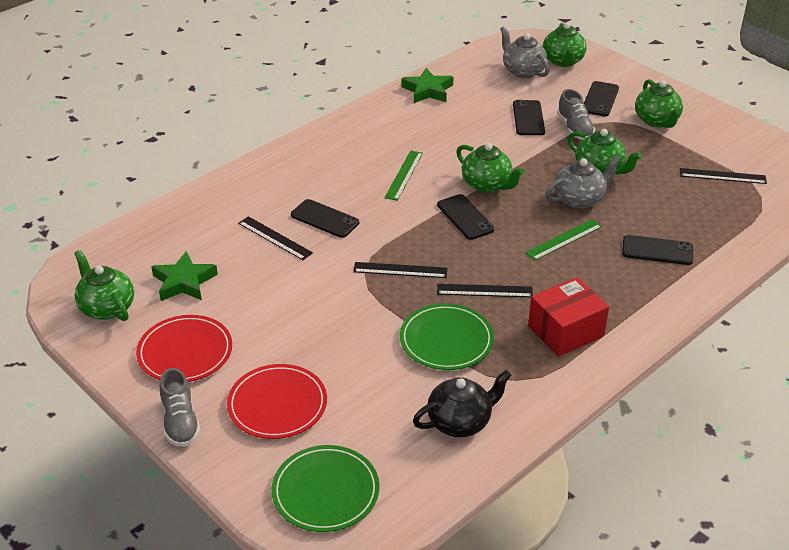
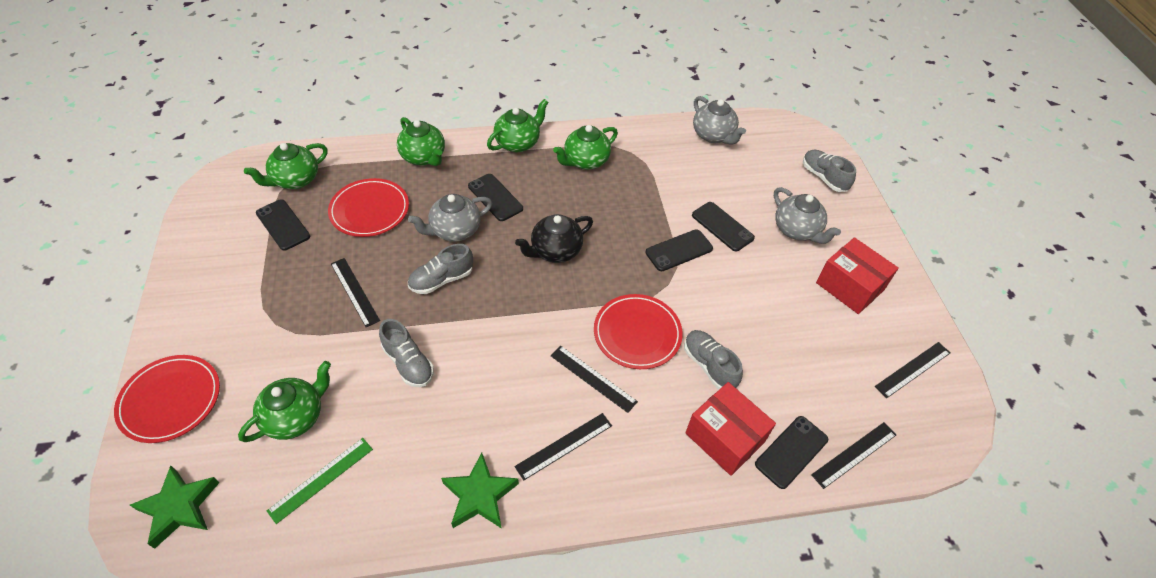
black ruler: [238,216,313,260] [353,262,448,278] [437,284,533,297] [680,168,767,184] = 4 -> [331,258,380,327] [515,413,612,481] [551,346,638,413] [811,422,896,489] [875,342,950,398] = 5
green plate: [272,445,379,532] [400,303,494,370] = 2 -> none = 0
green ruler: [385,151,423,201] [525,219,602,260] = 2 -> [267,438,373,524] = 1
grey shoe: [160,368,200,447] [557,89,595,140] = 2 -> [379,319,434,387] [408,244,473,294] [684,330,743,389] [803,150,856,192] = 4
grey teapot: [500,26,550,78] [546,155,621,209] = 2 -> [408,194,492,242] [693,96,746,145] [774,187,841,244] = 3
red box: [528,277,609,357] = 1 -> [685,382,776,476] [816,237,899,314] = 2
red plate: [136,315,232,382] [227,364,327,439] = 2 -> [114,355,220,443] [328,178,409,237] [594,294,683,369] = 3

